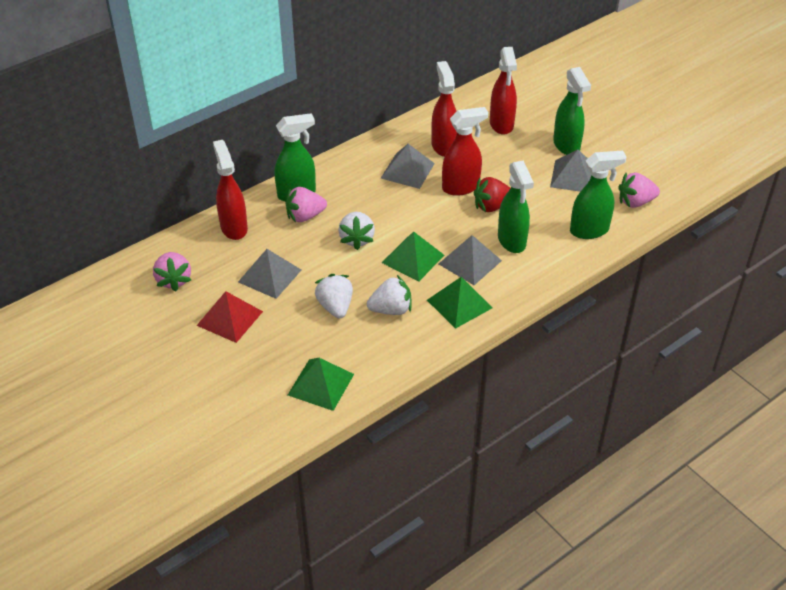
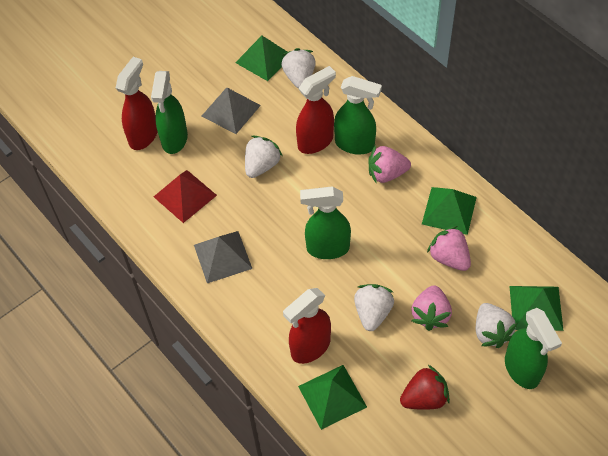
green pyramid: [288,358,354,411] [382,232,444,281] [427,277,492,329] = 3 -> [235,36,287,81] [298,365,367,430] [422,187,477,235] [510,286,564,331] = 4
grey pyramid: [238,249,301,299] [381,144,435,189] [439,235,502,285] [550,150,591,192] = 4 -> [194,231,252,283] [202,88,261,134] = 2
red spray bottle: [213,140,248,240] [432,61,457,157] [442,107,488,196] [490,47,517,135] = 4 -> [116,57,158,150] [283,288,331,364] [296,66,336,154] = 3
white strawberry: [315,274,353,318] [338,212,375,250] [367,275,412,315] = 3 -> [245,136,282,178] [281,48,316,88] [354,284,394,331] [476,303,517,348] = 4

